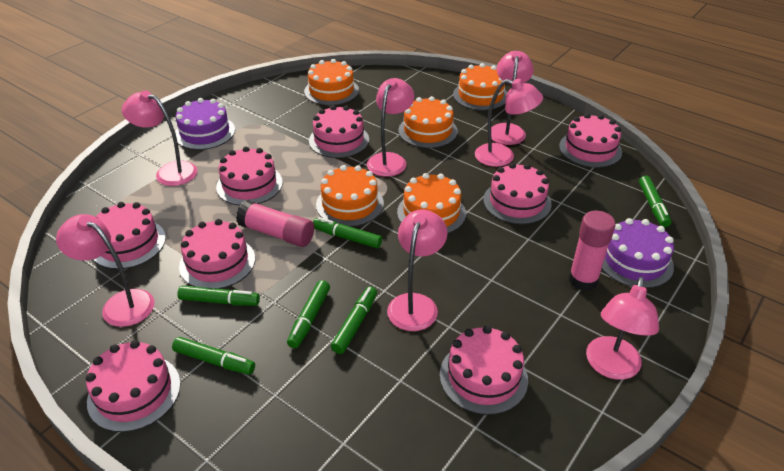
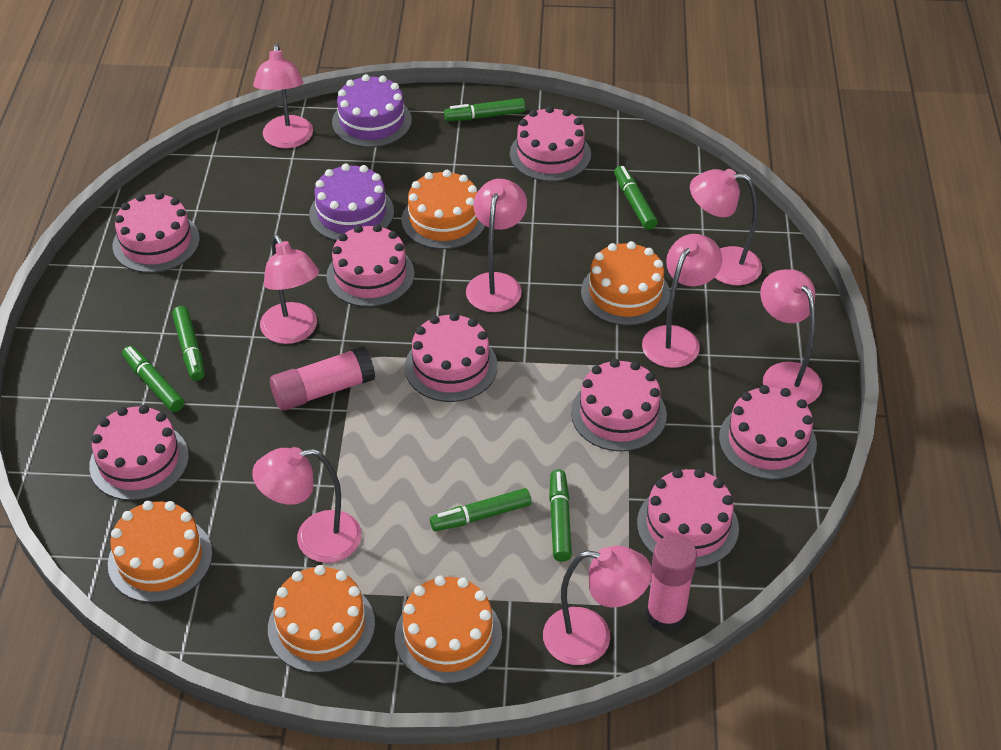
pink lamp: [56,214,155,327] [122,90,197,186] [367,78,414,177] [387,209,448,331] [475,79,543,167] [491,51,534,145] [586,277,659,380] = 7 -> [252,447,361,563] [253,43,313,148] [260,234,319,344] [466,179,527,312] [543,546,652,665] [642,234,722,368] [690,169,762,285] [760,269,822,405] = 8

